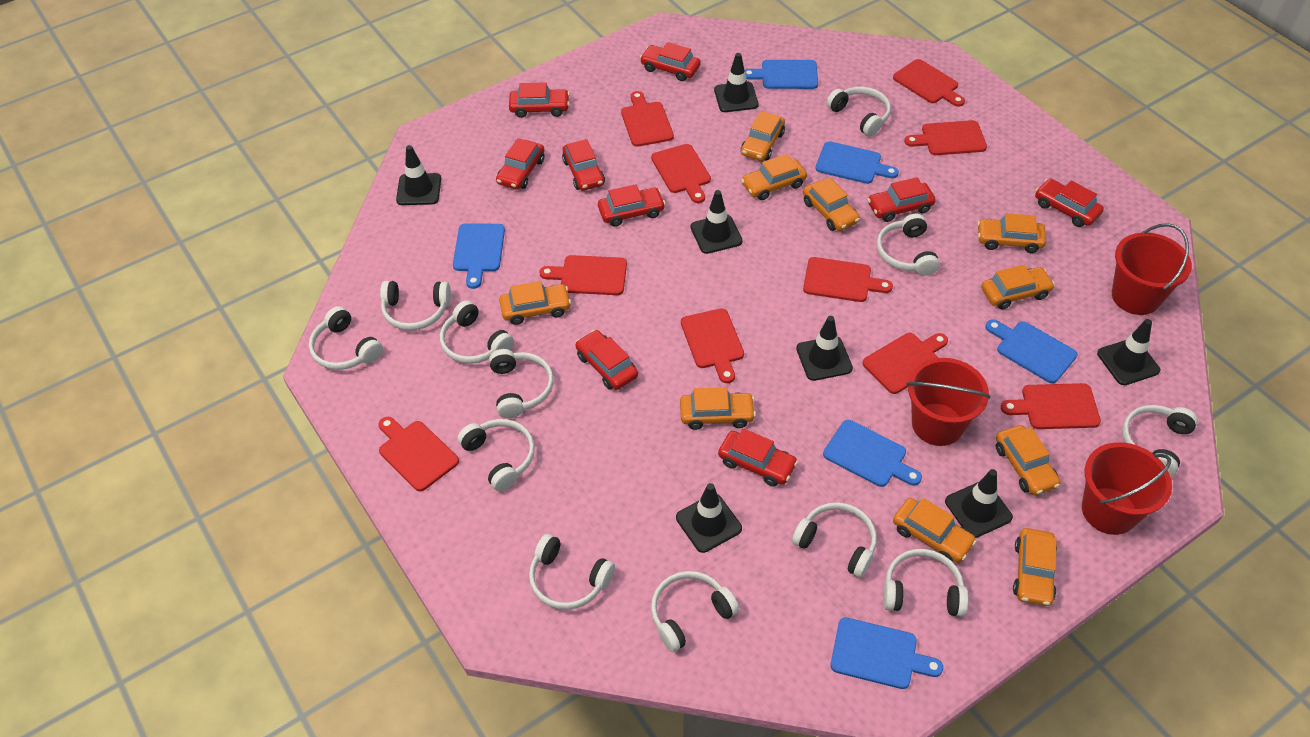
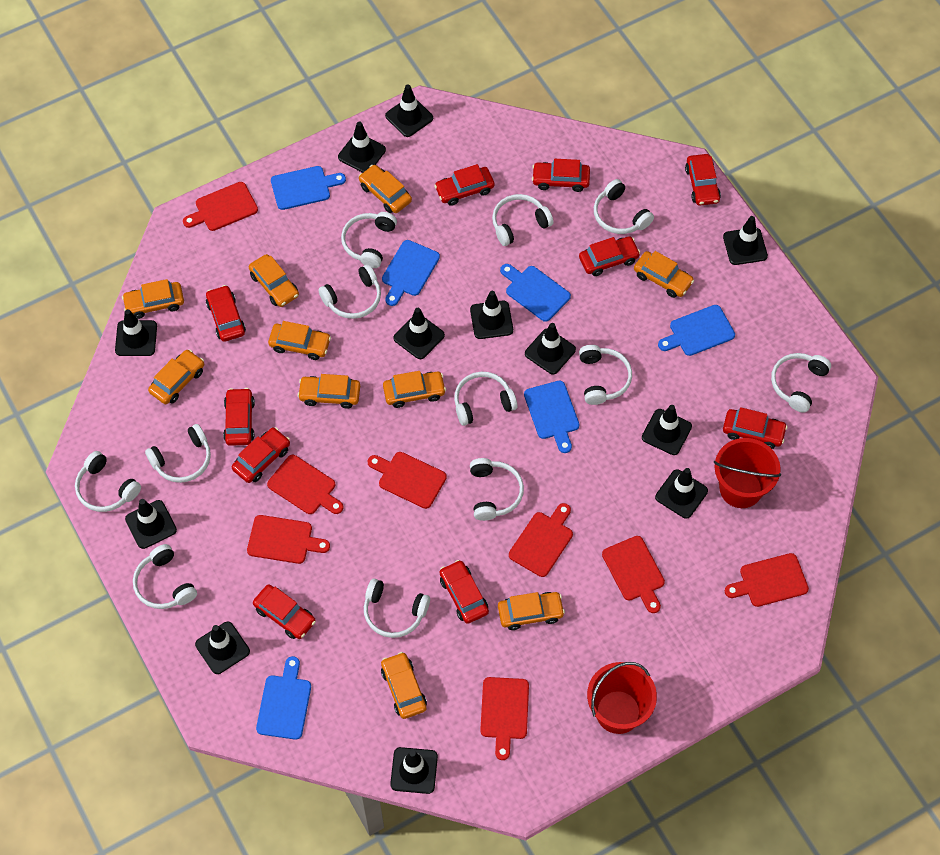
black traffic cone: [396,145,441,205] [676,483,742,553] [690,190,743,254] [714,53,759,112] [796,316,853,381] [945,469,1013,538] [1097,319,1160,385] = 7 -> [115,309,157,356] [125,499,177,549] [195,622,250,674] [338,121,386,173] [385,84,433,137] [390,747,438,794] [393,308,445,359] [470,291,513,339] [525,323,576,374] [642,405,692,455] [655,468,708,519] [723,216,768,265] = 12
red bucket: [906,358,990,446] [1082,442,1172,535] [1112,223,1192,315] = 3 -> [587,662,657,734] [714,438,781,508] = 2
red car: [496,138,544,190] [509,82,570,118] [562,139,605,191] [575,330,638,390] [598,184,666,227] [640,42,701,81] [718,428,798,487] [867,177,936,222] [1035,179,1104,227] = 9 -> [206,285,246,342] [223,388,255,446] [232,427,290,483] [253,584,316,639] [434,164,494,206] [440,560,489,624] [532,159,590,192] [579,236,640,276] [685,154,721,206] [723,407,788,449] = 10
red cutting board: [378,417,459,491] [539,255,627,295] [621,91,674,147] [651,144,711,203] [681,308,744,383] [803,257,893,302] [863,333,948,394] [893,59,965,107] [904,120,987,155] [1001,383,1101,429] = 10 -> [183,182,258,231] [247,515,330,564] [267,455,343,514] [368,452,447,509] [480,677,529,760] [509,503,573,577] [602,536,665,613] [725,553,809,607] = 8

